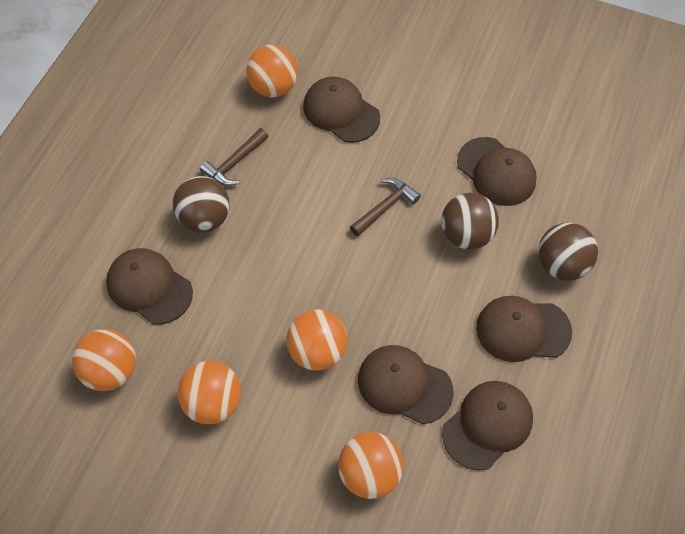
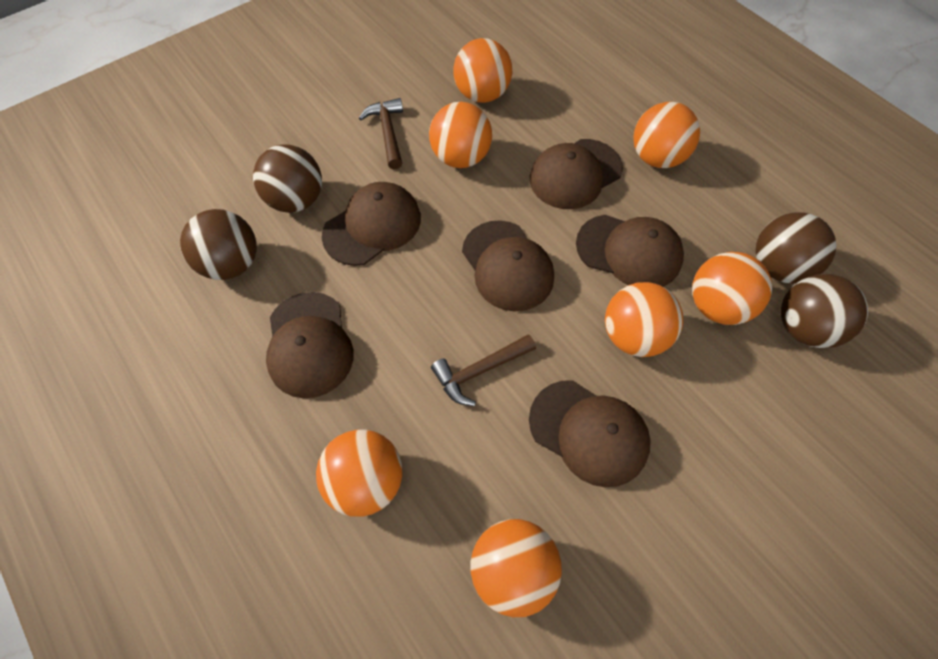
brown ball: [173,176,230,233] [441,193,499,250] [538,223,598,281] = 3 -> [180,209,257,280] [253,145,322,213] [755,212,837,284] [781,274,868,348] = 4
orange ball: [72,329,136,391] [177,361,241,424] [246,44,298,97] [286,309,348,371] [338,432,404,499] = 5 -> [316,430,402,517] [429,102,492,168] [453,38,512,103] [471,519,562,617] [605,282,683,357] [633,102,700,168] [692,252,772,325] = 7

